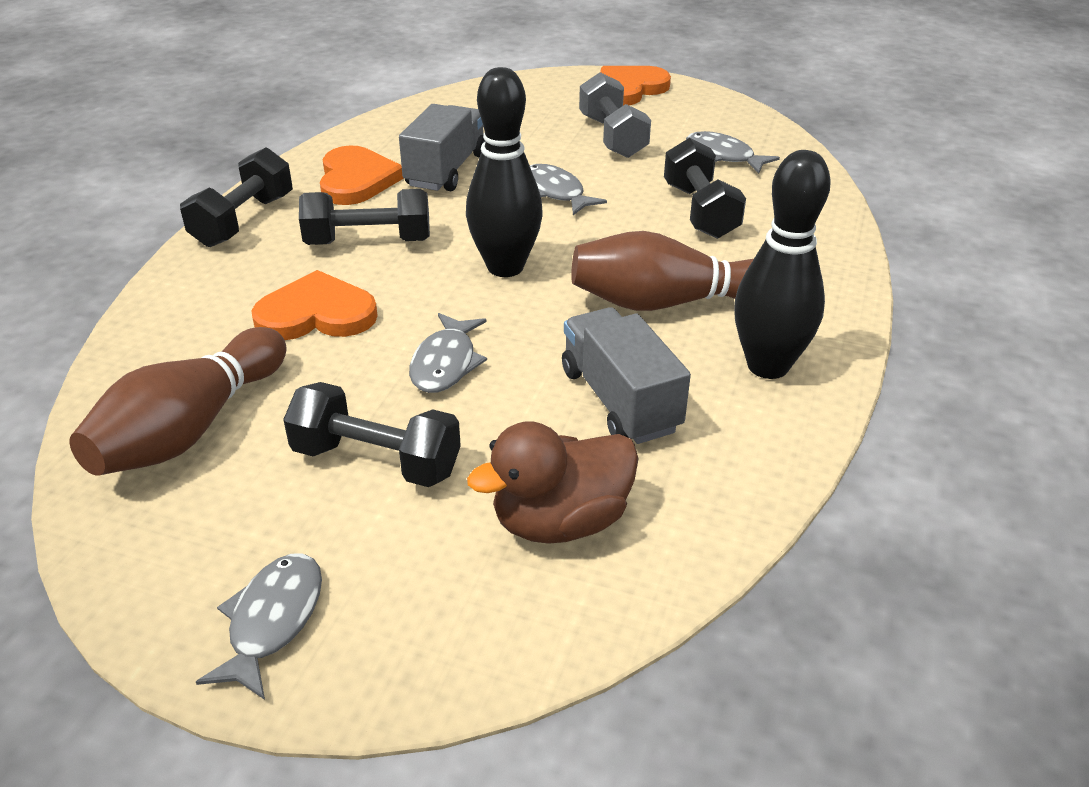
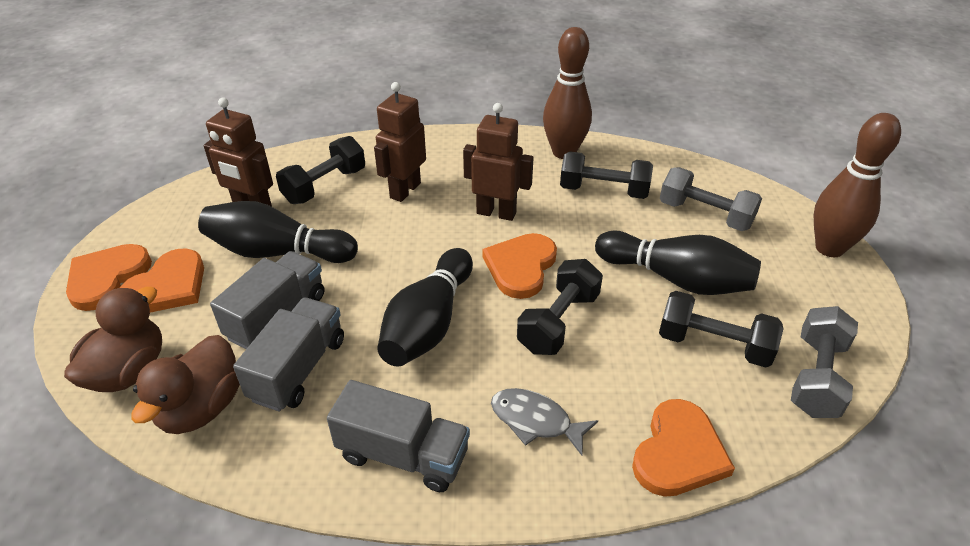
black bowling pin: [466,67,543,277] [734,150,830,379] = 2 -> [198,201,358,263] [377,248,473,367] [595,231,761,295] = 3
brown duck: [467,421,639,544] = 1 -> [64,287,162,392] [131,335,240,434] = 2
brown robot: none = 0 -> [203,98,273,207] [374,82,426,202] [463,103,534,221] = 3
grey dumbbell: [579,72,651,158] = 1 -> [660,167,762,231] [791,306,858,418] = 2
grey fish: [196,553,322,700] [409,313,487,393] [530,164,607,215] [686,131,780,173] = 4 -> [491,388,598,456] = 1
grey truck: [399,104,485,191] [562,307,691,444] = 2 -> [210,251,324,349] [233,297,344,412] [327,380,470,492] = 3
orange heart: [252,270,378,340] [320,145,404,205] [600,66,671,106] = 3 -> [66,244,152,311] [120,249,204,313] [483,233,557,299] [632,399,735,497] = 4

